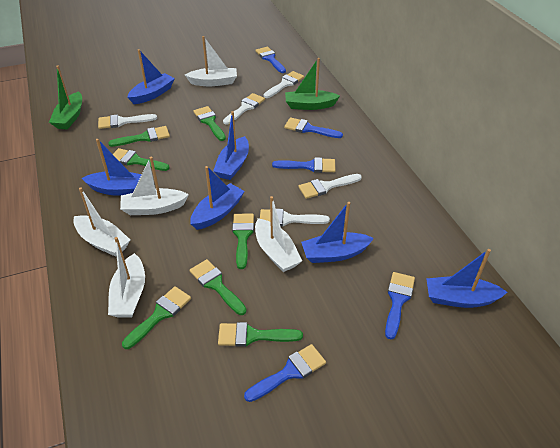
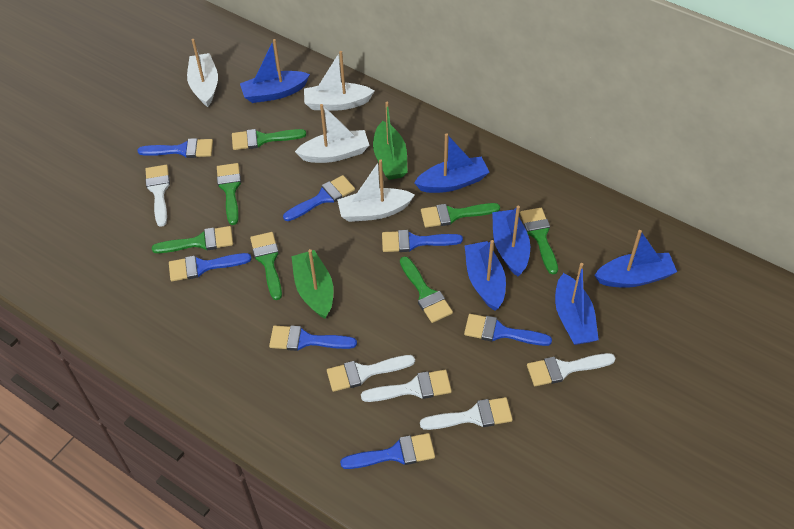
blue brush: [244,344,326,402] [256,47,286,73] [272,157,336,173] [284,118,343,138] [385,272,415,339] = 5 -> [137,138,213,158] [169,253,252,281] [269,325,357,351] [283,175,355,221] [340,433,435,469] [382,230,463,252] [464,314,552,346] = 7
white boat: [73,187,130,257] [108,237,145,318] [120,157,189,215] [185,36,237,86] [255,196,302,272] = 5 -> [187,39,218,107] [295,104,369,163] [304,51,374,111] [337,159,415,222] = 4

